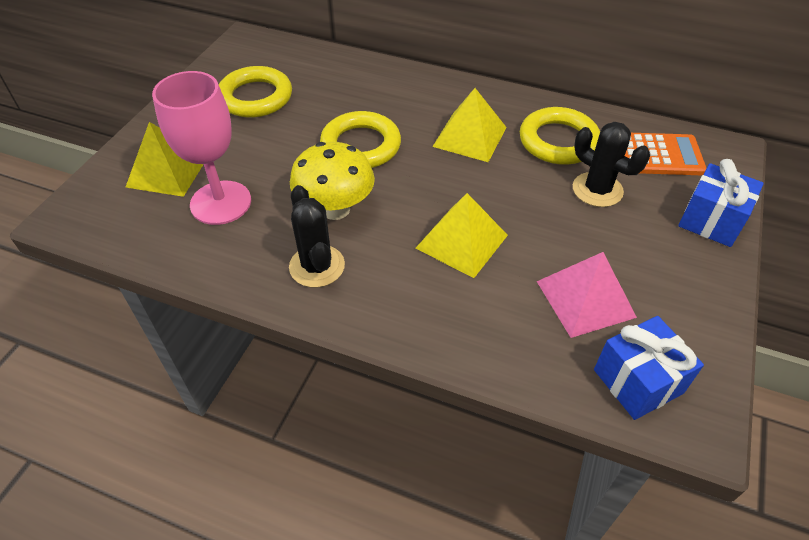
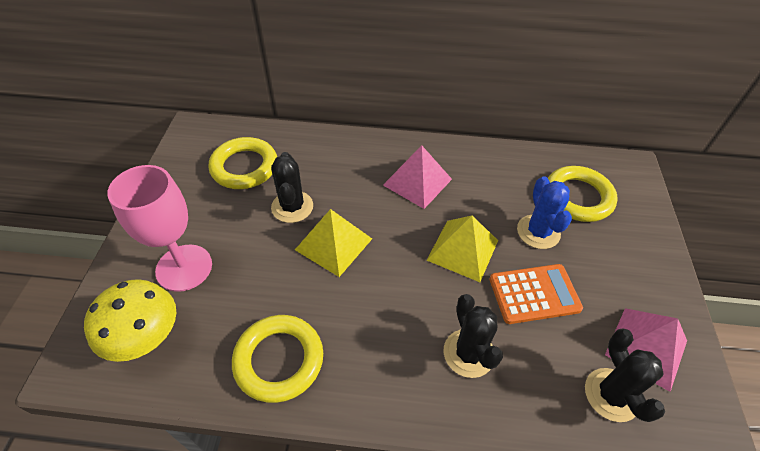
black cactus: [289,185,345,288] [573,122,650,207] = 2 -> [271,152,313,223] [443,294,503,378] [585,328,665,422] = 3
blue cactus: none = 0 -> [517,176,572,249] = 1
blue gift: [594,316,704,420] [678,159,764,247] = 2 -> none = 0
pink pyramid: [537,252,637,338] = 1 -> [383,145,452,209] [605,308,687,392] = 2
yellow pyramid: [125,122,204,197] [416,193,508,278] [432,88,507,162] = 3 -> [295,209,372,277] [427,215,498,282] = 2

